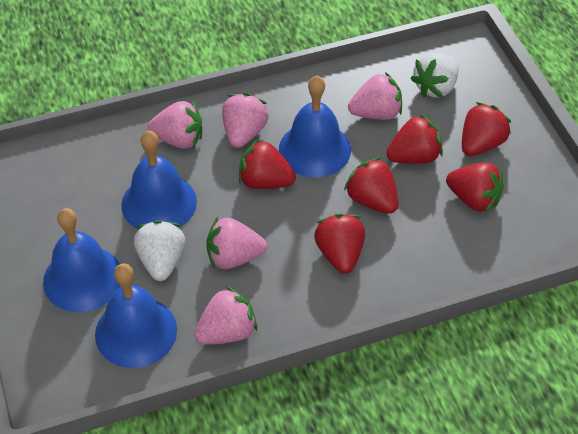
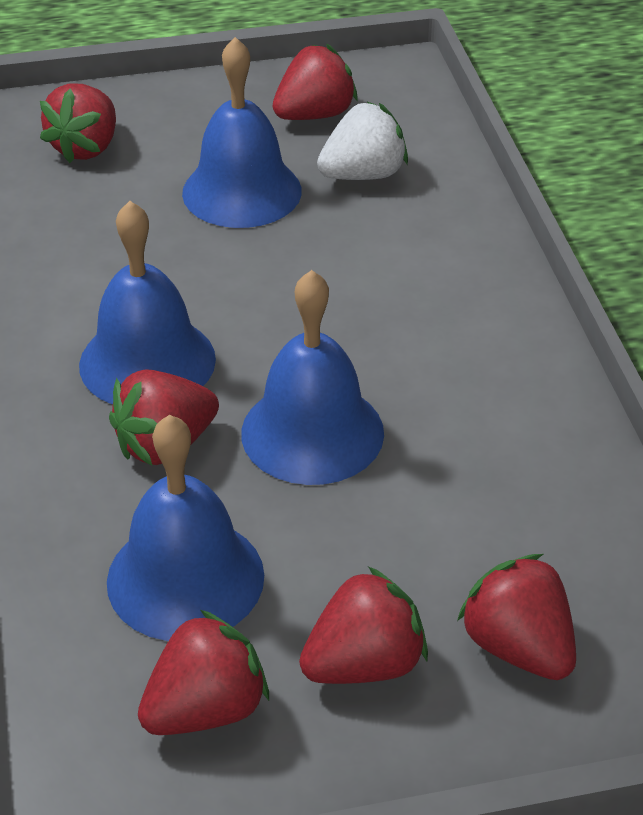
pink strawberry: [148,100,202,149] [194,286,257,344] [206,217,267,269] [222,93,269,148] [348,72,402,120] = 5 -> none = 0
white strawberry: [134,220,185,281] [410,53,459,98] = 2 -> [317,102,408,180] = 1

